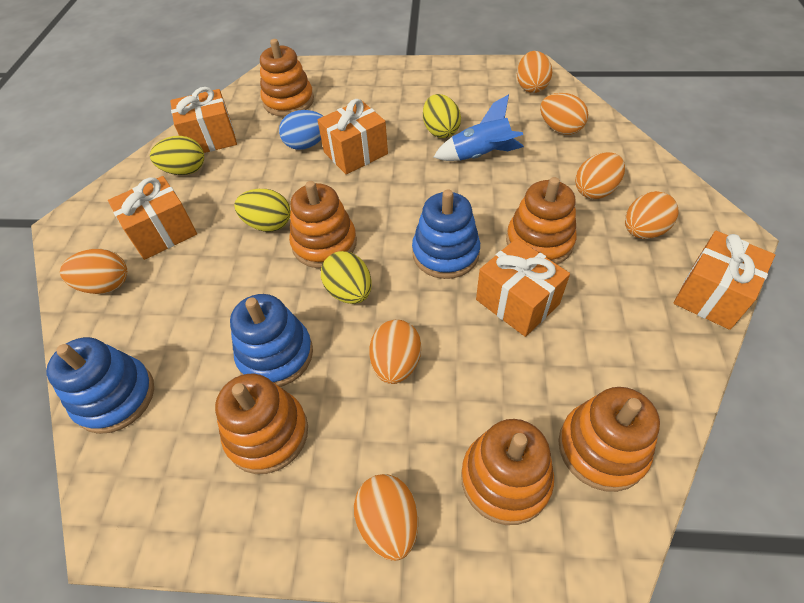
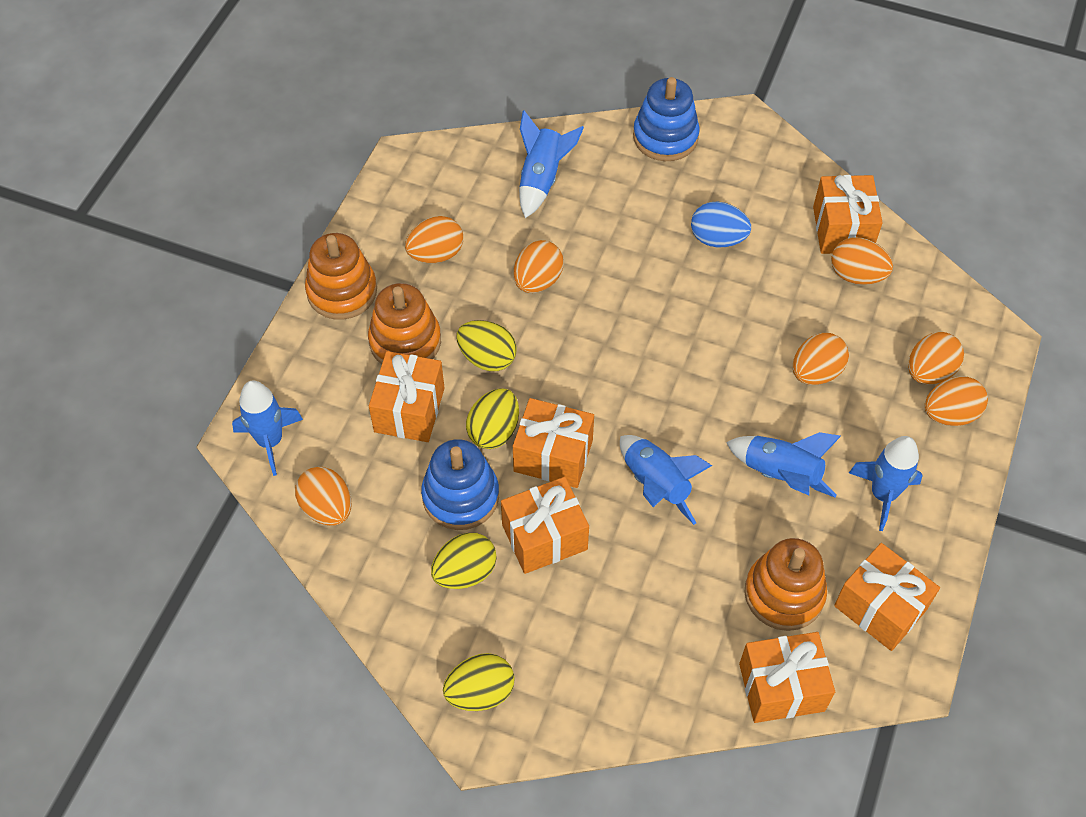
blue rocket: [434,94,524,161] = 1 -> [232,380,303,476] [519,110,584,218] [620,435,712,525] [726,432,841,498] [849,436,923,531] = 5
blue stacking toy: [46,337,154,434] [230,294,313,387] [412,190,480,279] = 3 -> [421,439,499,530] [633,77,700,161] = 2
orange gift: [108,176,197,260] [170,87,237,153] [317,99,388,174] [476,238,570,337] [674,231,775,330] = 5 -> [369,351,445,442] [501,477,589,574] [513,398,594,488] [739,632,835,723] [813,175,883,254] [834,543,940,651] = 6
orange stacking toy: [215,374,308,474] [260,39,314,117] [289,181,357,268] [461,419,554,525] [506,177,576,264] [558,387,660,492] = 6 -> [305,233,377,320] [368,283,441,364] [744,538,827,631] = 3

